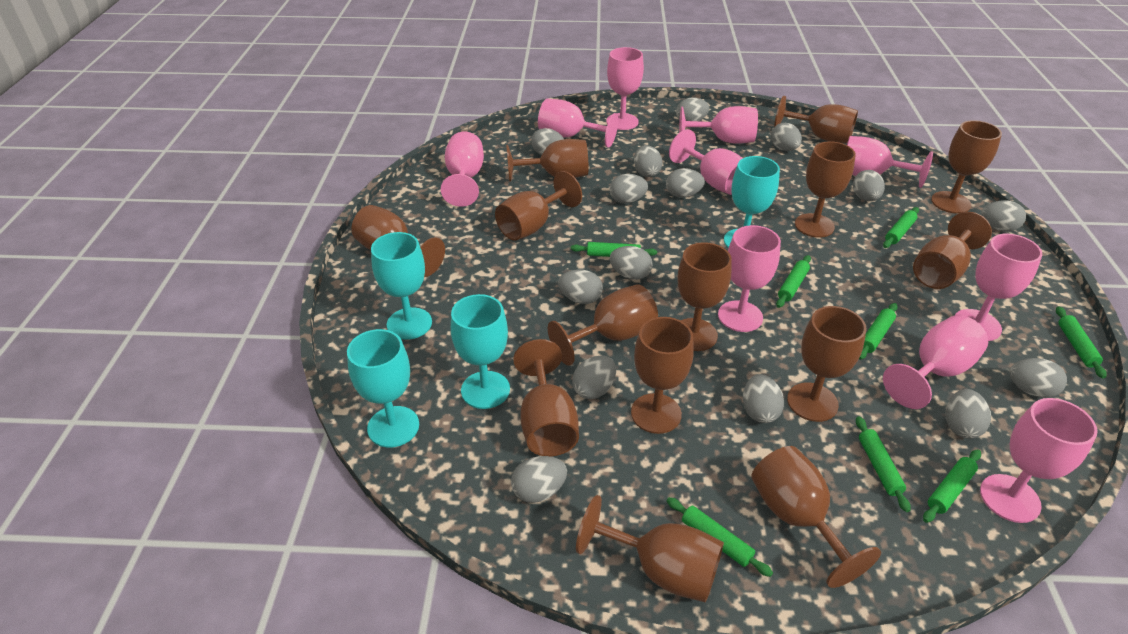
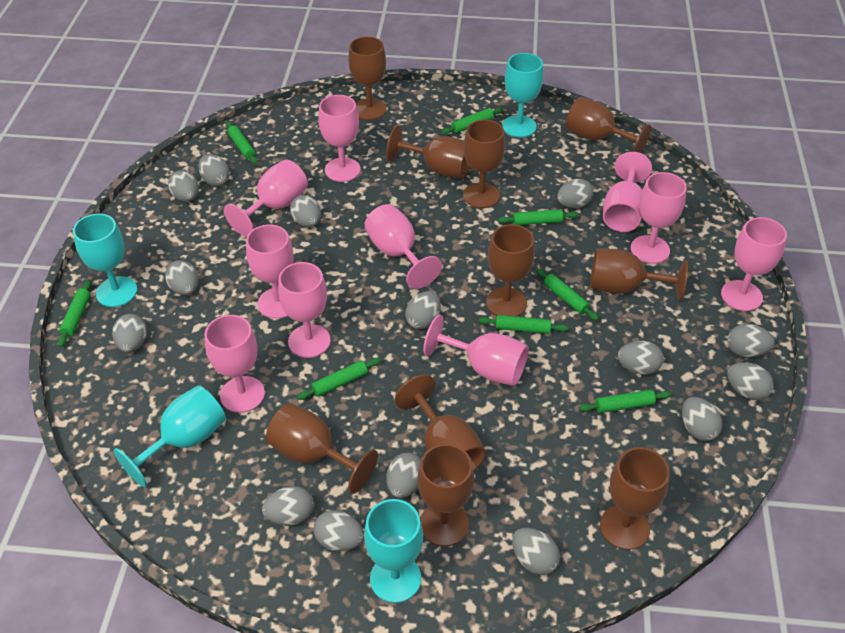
brown goblet: [351,205,445,277] [495,171,582,241] [506,139,588,182] [513,339,579,457] [548,284,658,366] [576,495,724,603] [631,317,694,434] [678,242,732,351] [751,446,881,588] [774,96,858,143] [787,306,867,422] [795,141,856,238] [913,212,992,289] [931,120,1002,214] = 14 -> [266,403,378,494] [348,37,387,120] [387,126,470,178] [395,375,486,471] [418,444,474,546] [463,120,505,208] [486,224,535,317] [566,97,651,153] [590,249,688,301] [600,447,670,550] = 10

